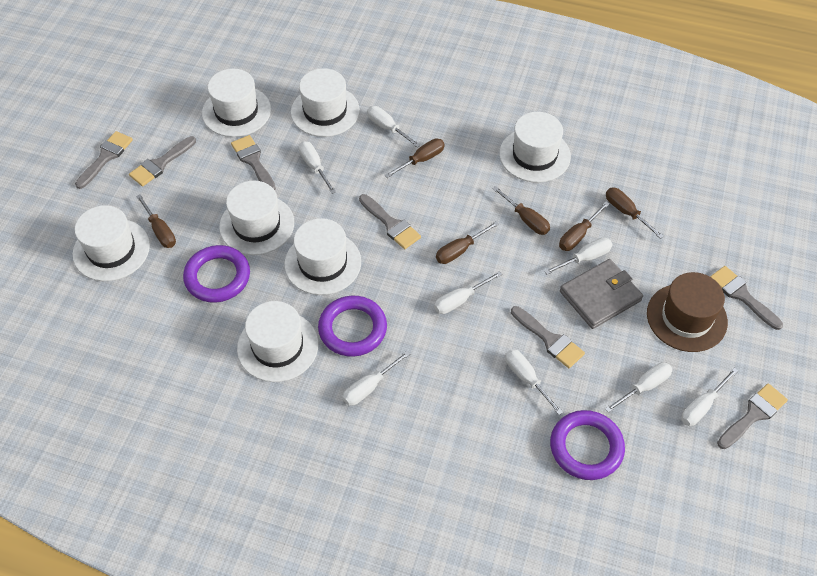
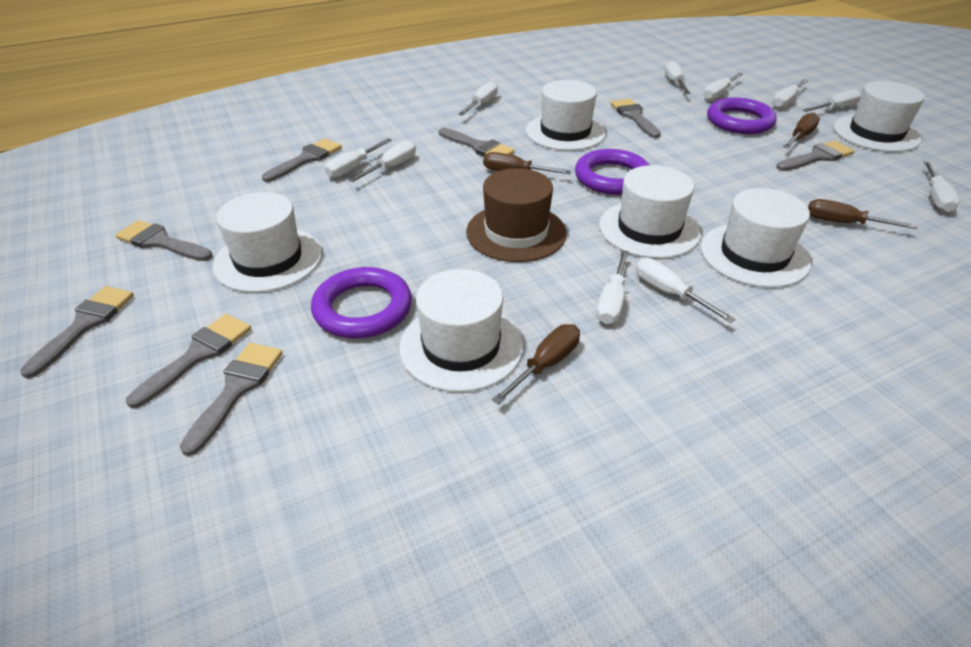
brown screwdriver: [136,194,176,248] [385,139,445,178] [436,221,499,264] [492,186,550,235] [559,202,609,251] [606,188,664,239] = 6 -> [483,152,571,174] [492,324,580,404] [783,113,820,148] [808,199,918,229] = 4
grey brush: [75,131,133,189] [129,136,196,187] [231,135,276,190] [359,194,421,249] [511,306,585,368] [710,266,783,330] [717,383,788,449] = 7 -> [20,286,134,378] [115,220,212,261] [126,314,251,408] [180,343,283,456] [262,138,342,182] [439,128,515,157] [610,98,661,138] [776,141,854,171] = 8
grey wallet: [560,259,643,329] = 1 -> none = 0
white hat: [73,205,150,281] [202,69,271,137] [219,181,294,255] [237,301,318,382] [284,218,361,295] [291,68,360,137] [499,112,571,183] = 7 -> [213,192,322,292] [399,269,523,392] [526,80,606,151] [599,165,701,259] [701,188,811,288] [834,81,925,152] = 6
white screwdriver: [299,141,336,194] [343,351,410,406] [367,106,420,148] [434,271,502,314] [505,349,563,415] [544,237,613,275] [605,362,672,413] [681,368,738,426] = 8 -> [325,138,392,178] [349,141,416,182] [458,81,498,116] [597,250,629,324] [636,258,735,323] [665,61,690,94] [704,73,743,100] [773,79,808,108] [803,89,861,112] [923,161,960,212] = 10

